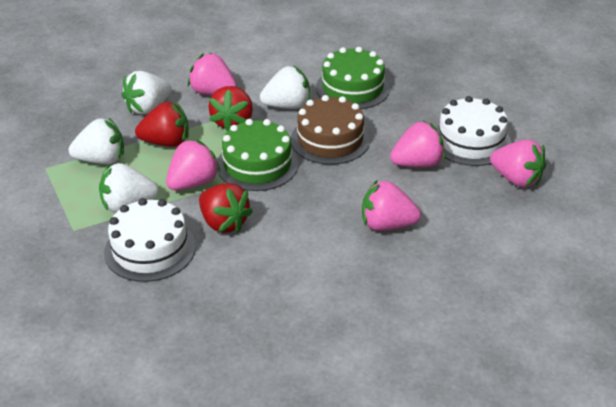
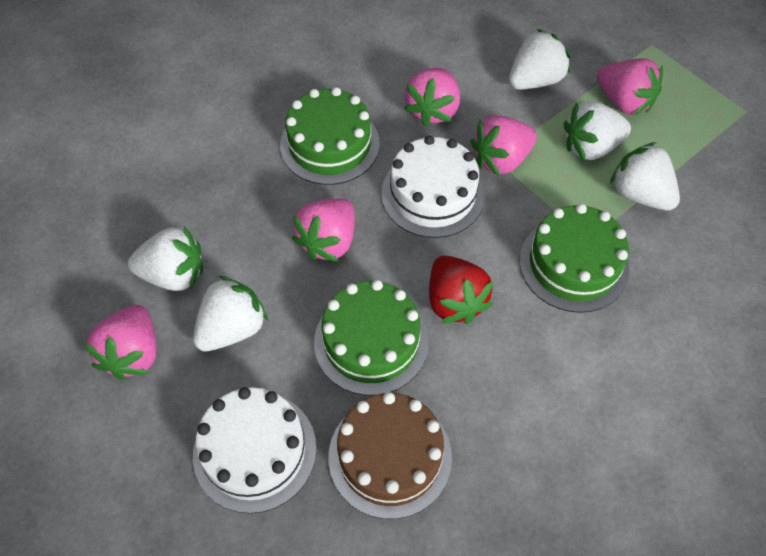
green cake: [217,119,299,191] [316,47,390,109] = 2 -> [280,87,379,185] [314,280,429,396] [520,204,629,313] = 3
red strawberry: [135,101,189,147] [199,183,253,233] [208,86,253,131] = 3 -> [429,256,493,324] = 1
white strawberry: [69,118,124,164] [99,163,158,213] [121,71,172,114] [260,66,310,109] = 4 -> [128,226,203,291] [193,276,268,351] [509,29,570,90] [564,101,631,161] [610,142,680,210] = 5

